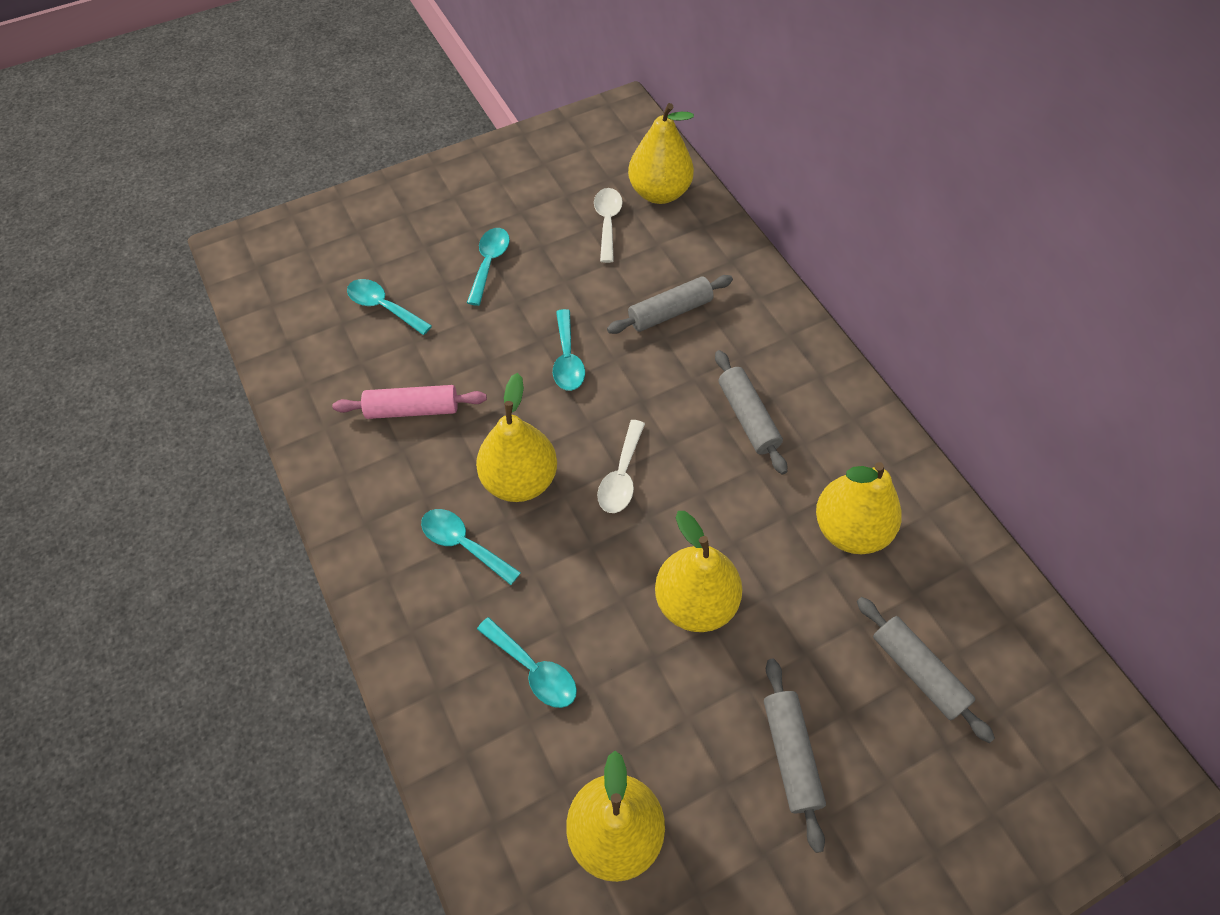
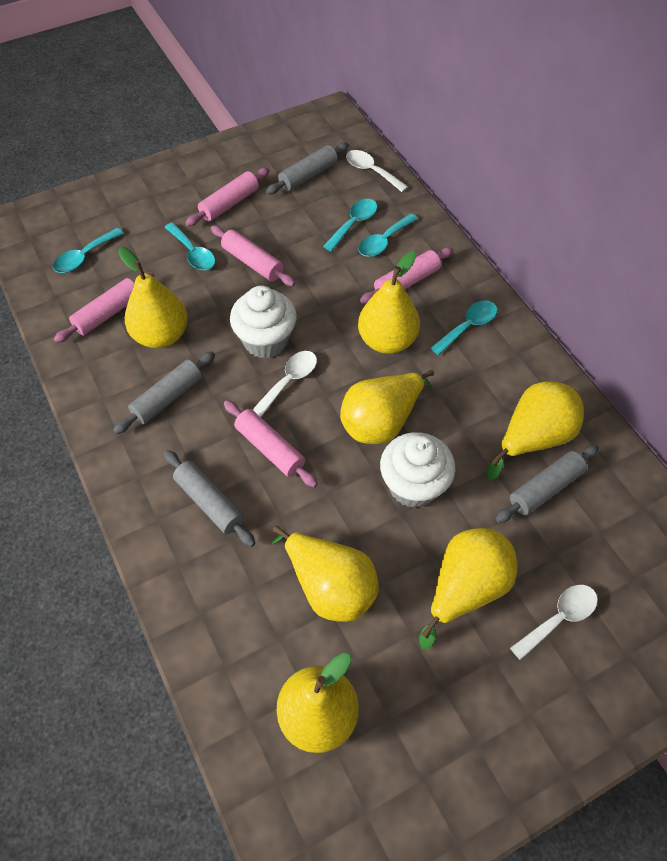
pink rolling pin: [332,385,487,419] = 1 -> [54,272,154,343] [186,168,270,226] [211,225,295,286] [224,400,318,488] [360,247,454,304] = 5
white cupcake: none = 0 -> [230,286,297,359] [380,432,455,508] = 2
white spoon: [594,188,623,263] [597,420,645,513] = 2 -> [252,351,317,417] [346,150,408,192] [510,585,598,660] = 3
yellow pear: [476,373,557,502] [566,751,665,882] [628,103,694,204] [655,511,742,632] [816,462,902,554] = 5 -> [118,247,188,348] [272,526,379,622] [277,653,359,753] [340,370,434,444] [358,251,420,354] [419,528,517,650] [487,381,584,480] = 7

